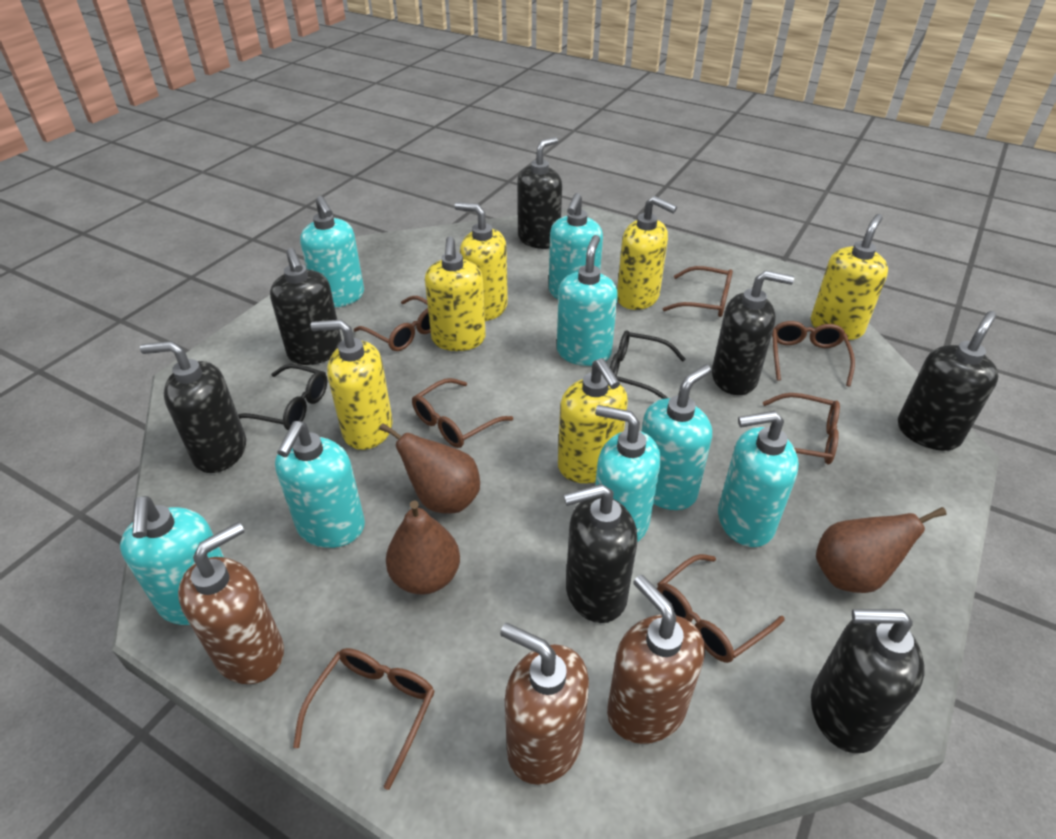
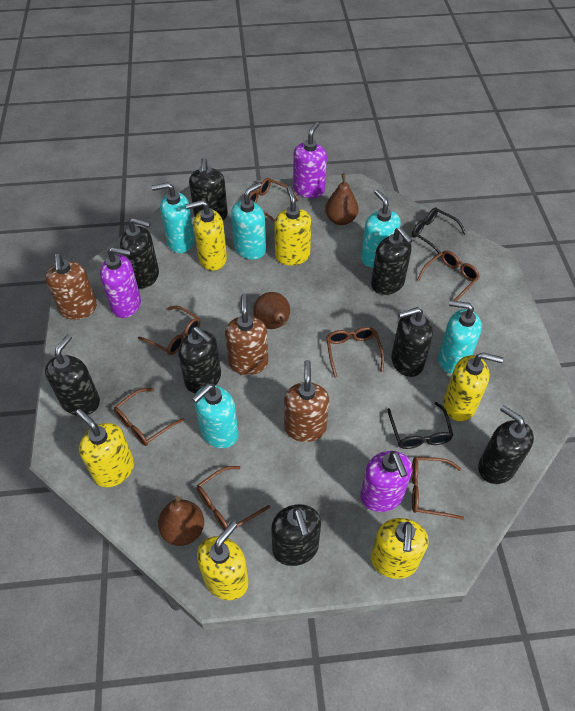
black soap dispenser: [140,341,246,473] [270,248,342,365] [517,137,562,249] [564,484,638,623] [712,270,794,395] [811,609,925,753] [898,311,998,451] = 7 -> [45,334,100,416] [120,218,159,289] [178,327,221,393] [189,158,228,220] [271,504,321,566] [371,227,413,295] [391,307,433,377] [478,405,534,484] = 8
purple soap dispenser: none = 0 -> [100,247,141,318] [293,122,327,198] [360,451,412,512] = 3
turquoise soap dispenser: [120,496,224,625] [275,421,365,548] [300,196,364,308] [549,193,603,299] [557,235,618,366] [595,405,661,542] [642,364,712,510] [718,411,799,547] = 8 -> [151,182,195,253] [192,384,239,448] [231,182,266,260] [361,189,401,268] [438,300,482,374] = 5

